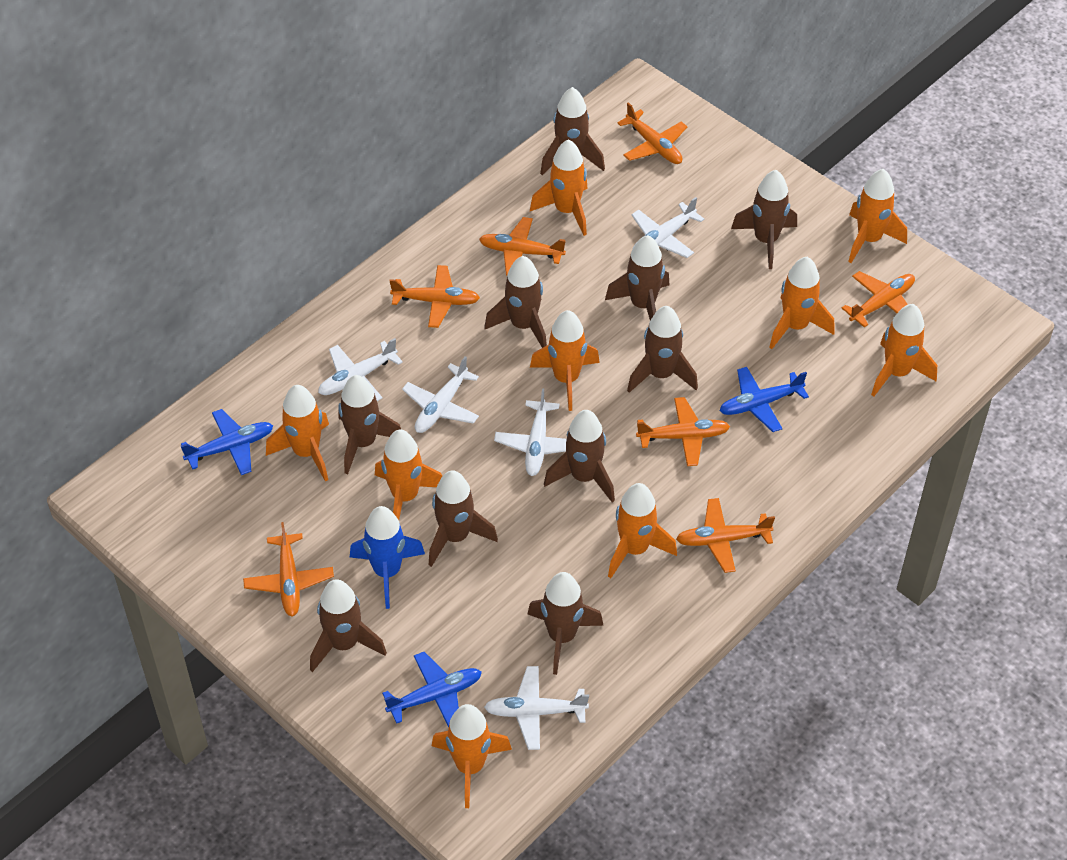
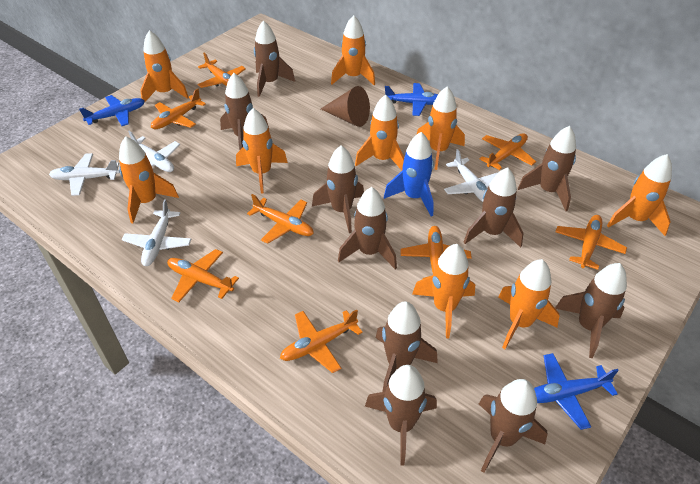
brown cone: none = 0 -> [321,86,370,127] = 1
orange plane: [243,522,334,617] [389,265,480,328] [479,217,566,275] [617,102,687,164] [636,397,730,466] [676,498,775,573] [842,271,915,328] = 7 -> [151,88,206,129] [167,249,239,302] [197,53,246,88] [247,194,314,244] [280,310,363,373] [401,226,472,279] [479,133,536,170] [555,215,627,270] = 8
white plane: [318,338,403,401] [402,356,479,433] [484,666,589,750] [494,388,567,476] [632,197,704,258] = 5 -> [49,153,120,196] [122,199,191,266] [128,131,180,172] [444,149,499,202] = 4

